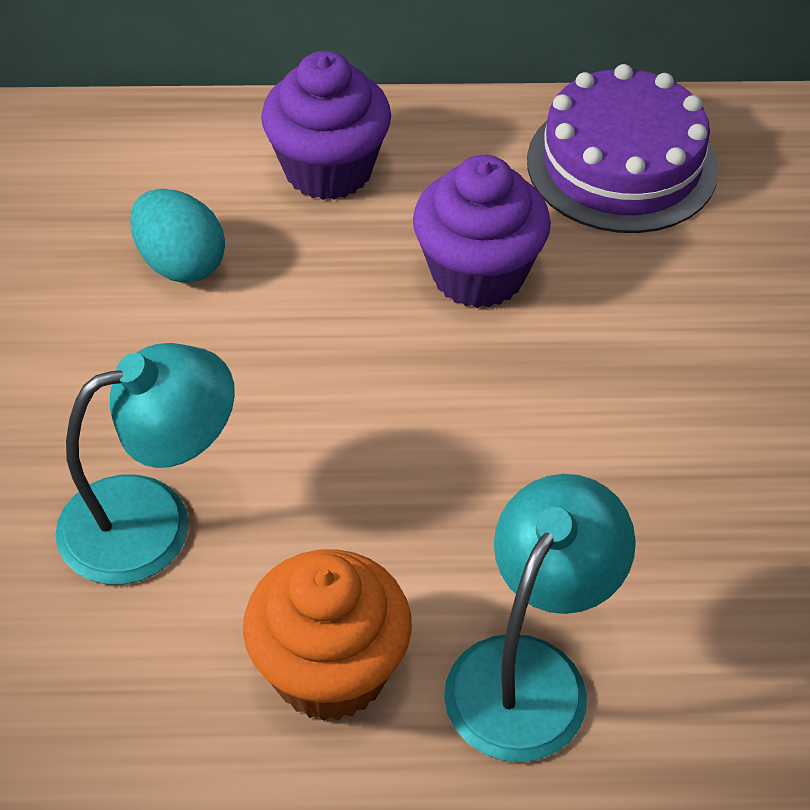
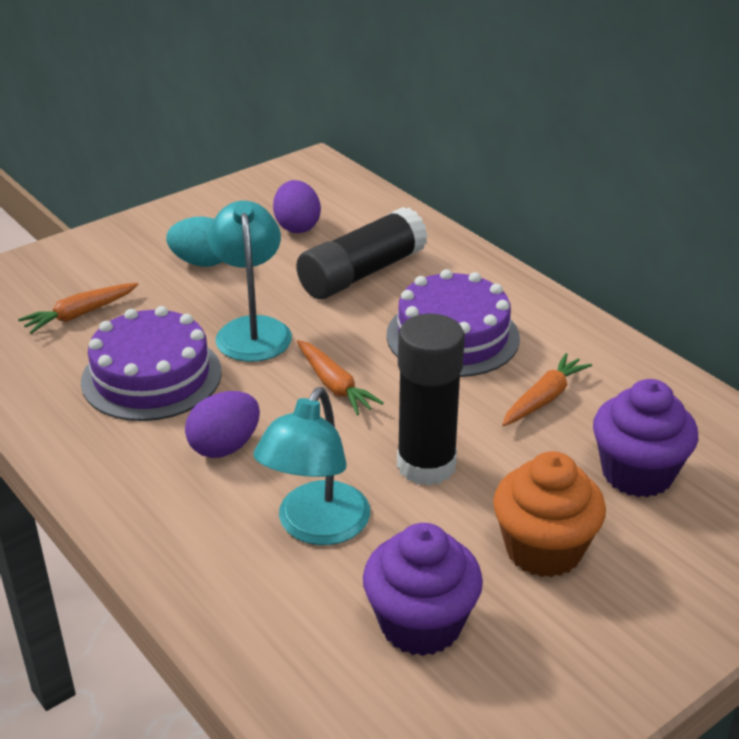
black glue stick: none = 0 -> [296,207,428,299] [397,314,465,486] = 2
orange carrot: none = 0 -> [18,283,139,334] [297,340,384,415] [502,353,592,426] = 3
purple cake: [527,64,719,233] = 1 -> [81,306,222,421] [387,269,520,377] = 2
purple egg: none = 0 -> [185,391,260,458] [273,180,321,233] = 2

